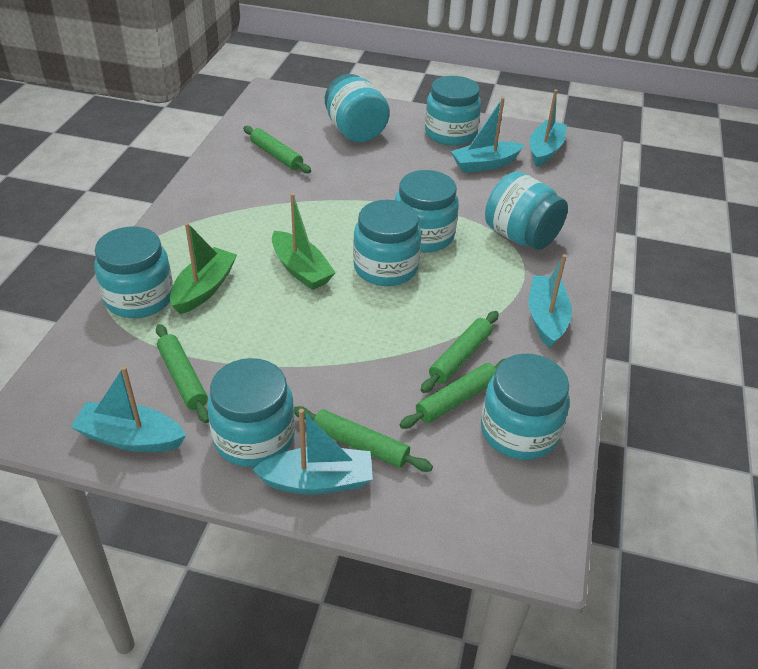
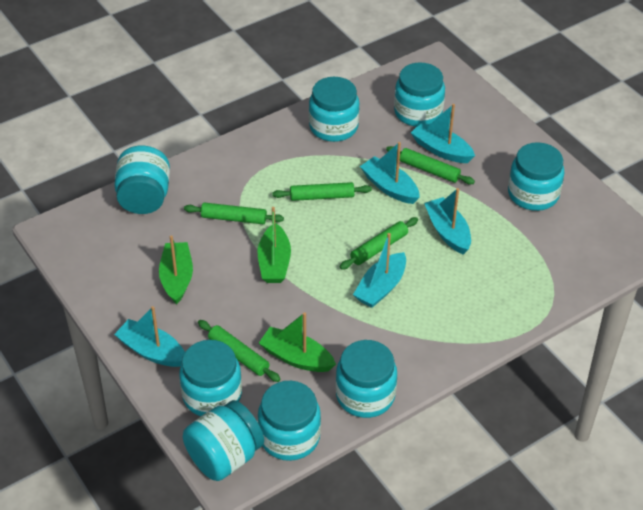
green boat: [170,223,237,314] [272,193,336,290] = 2 -> [159,235,193,304] [258,207,291,283] [259,312,336,372] = 3

